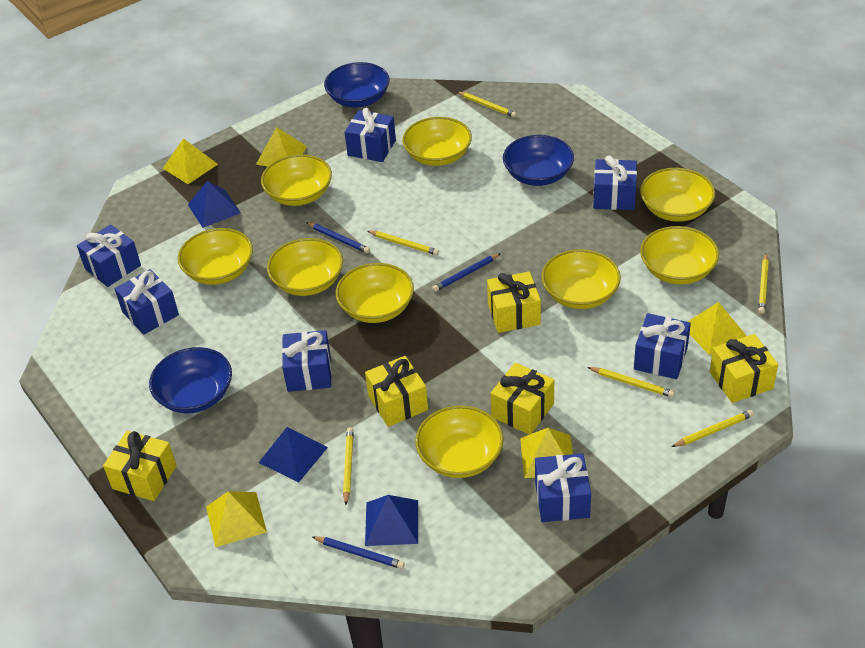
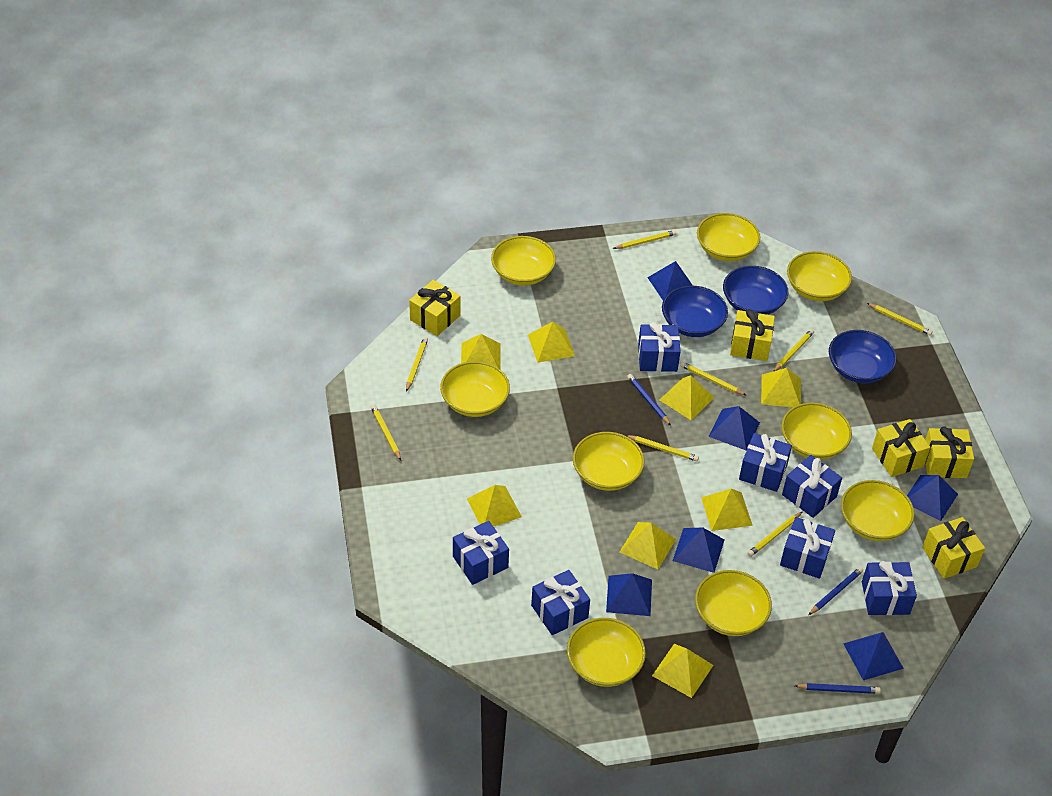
blue pyramid: [188,180,241,228] [259,427,328,482] [365,495,418,546] = 3 -> [606,573,652,616] [647,261,693,300] [673,528,724,573] [708,406,760,451] [843,632,904,680] [907,475,958,521] = 6
yellow pencil: [343,427,354,505] [367,231,439,255] [457,92,517,118] [587,367,675,398] [672,410,754,447] [758,254,769,314] = 6 -> [371,404,401,461] [406,337,428,392] [613,230,676,249] [625,435,699,461] [680,362,747,396] [747,511,803,557] [773,329,814,371] [867,303,933,335] = 8
yellow pyramid: [163,138,218,184] [206,491,267,547] [256,127,307,167] [520,428,573,478] [688,302,747,355] = 5 -> [461,334,501,369] [467,485,522,527] [528,322,575,363] [620,522,676,570] [652,644,713,698] [660,375,715,420] [701,489,753,531] [761,368,801,407] = 8

